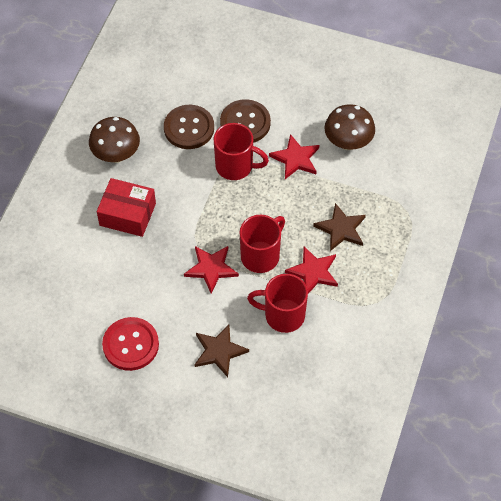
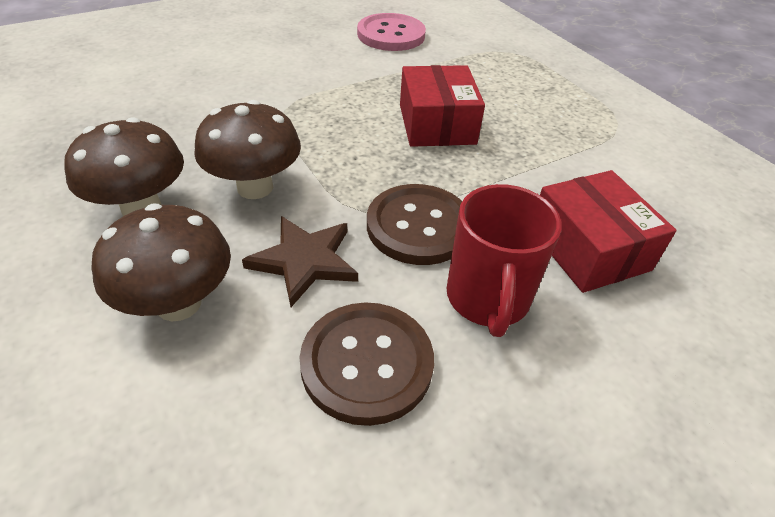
brown mushroom: [89,117,140,163] [324,104,375,150] = 2 -> [64,117,184,216] [91,203,231,321] [194,100,301,199] = 3
brown star: [194,324,249,377] [313,203,366,251] = 2 -> [242,216,358,307] = 1
pink button: none = 0 -> [357,13,426,51] = 1
red box: [97,178,156,237] = 1 -> [400,65,485,147] [540,170,677,293] = 2
red button: [102,317,159,371] = 1 -> none = 0
red mug: [214,123,269,180] [240,215,285,273] [247,274,308,333] = 3 -> [447,184,562,337] = 1
red star: [184,246,239,293] [269,134,320,179] [285,247,338,294] = 3 -> none = 0

